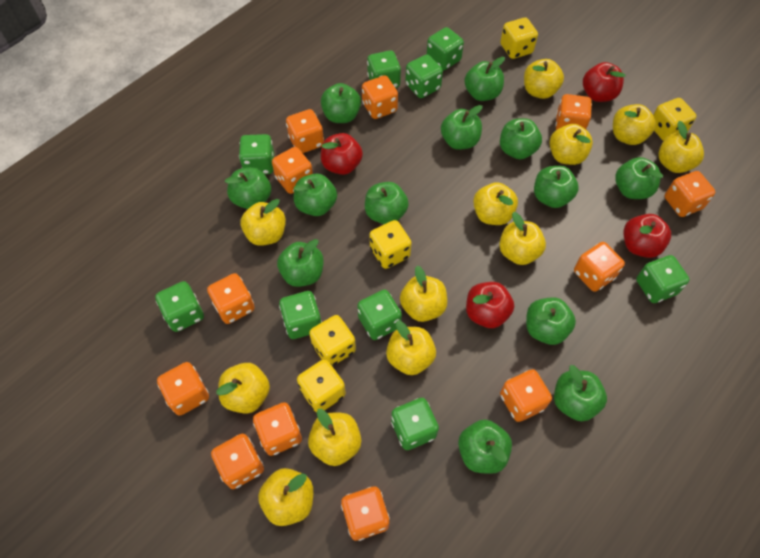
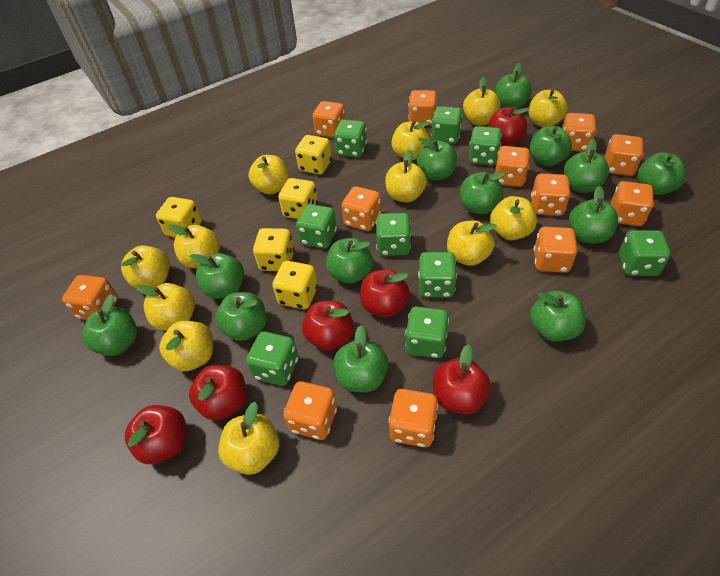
red apple: [321,133,363,175] [466,282,514,328] [583,62,625,102] [624,214,671,258] = 4 -> [125,405,186,464] [189,365,246,420] [302,301,354,351] [360,269,410,317] [433,344,490,414] [488,106,530,146] = 6

